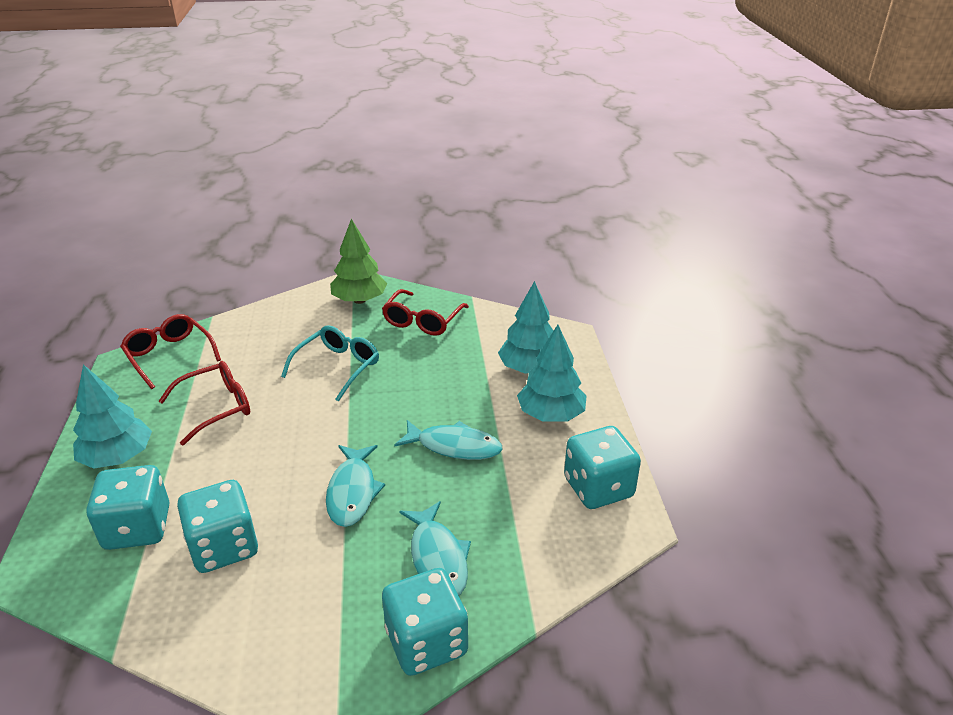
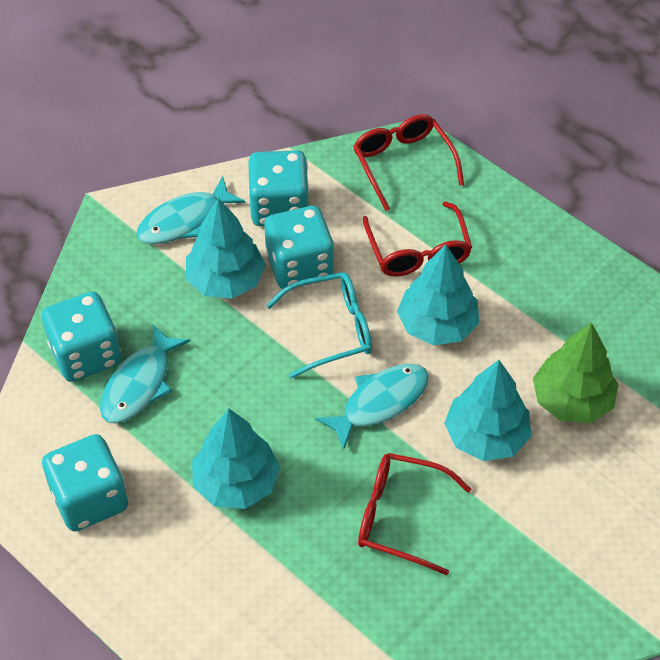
turquoise tree: [73,364,152,469] [498,281,554,374] [517,325,587,422] = 3 -> [186,198,266,299] [192,408,280,509] [397,244,479,345] [444,360,531,461] = 4

